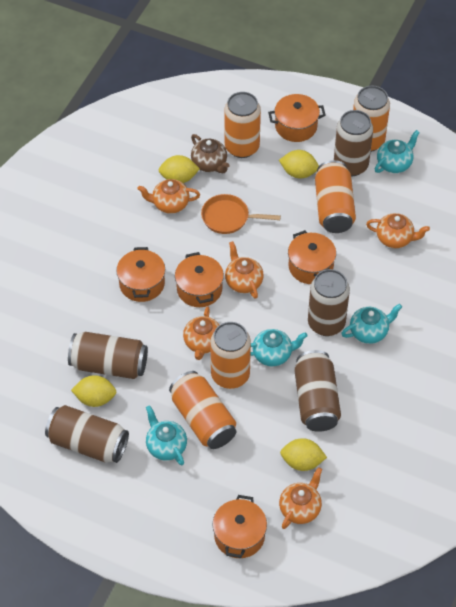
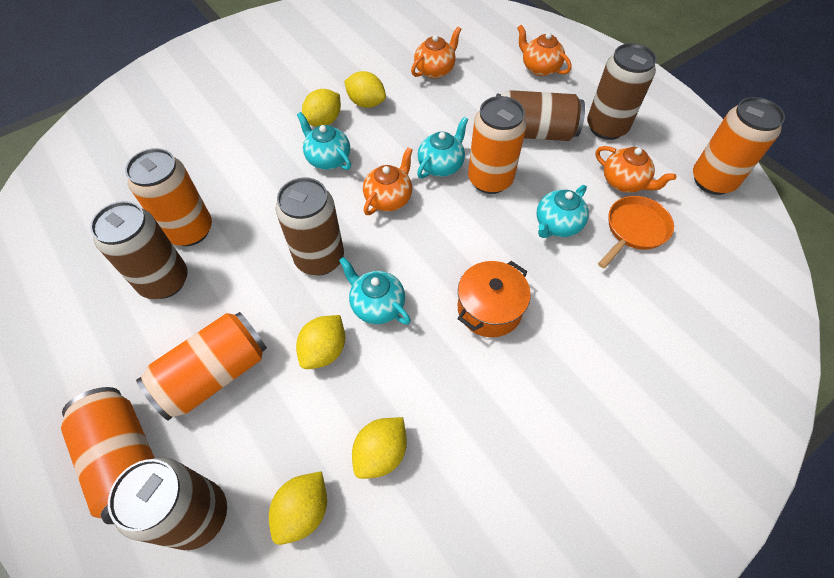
brown teapot: [191,134,230,173] = 1 -> none = 0
orange pot: [116,247,165,302] [175,252,224,307] [212,495,267,558] [268,94,326,142] [288,230,336,284] = 5 -> [458,261,531,337] = 1
orange teapot: [137,179,200,214] [183,306,219,360] [225,241,264,299] [279,467,322,529] [366,213,430,248] = 5 -> [363,147,413,215] [411,27,462,79] [517,25,572,76] [596,146,676,193] = 4
yellow lemon: [71,375,116,407] [159,155,200,183] [279,150,319,179] [280,438,327,471] = 4 -> [269,471,327,545] [296,315,345,369] [302,89,341,127] [344,71,386,108] [352,417,407,479] = 5

